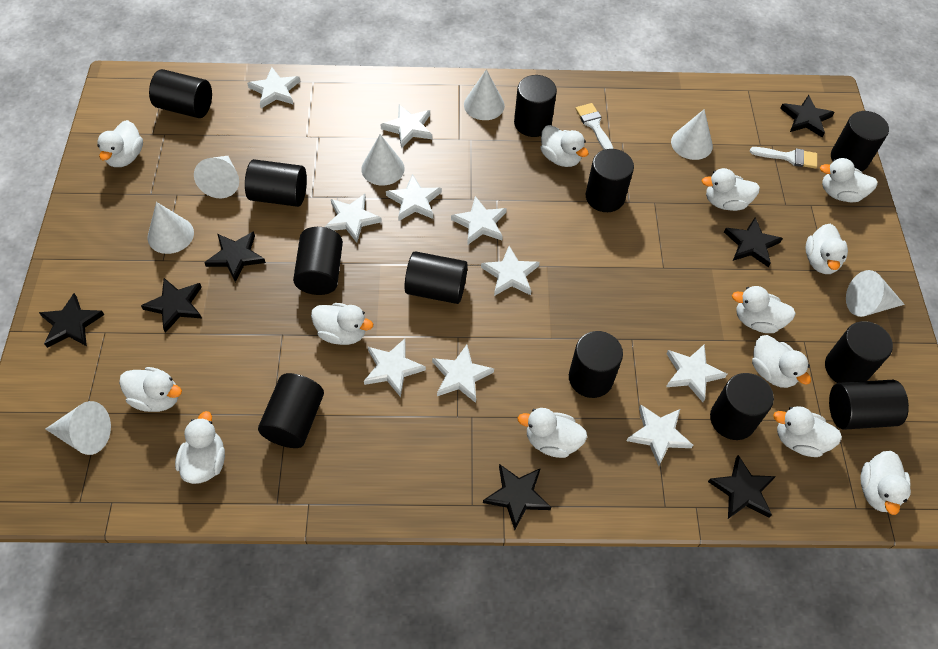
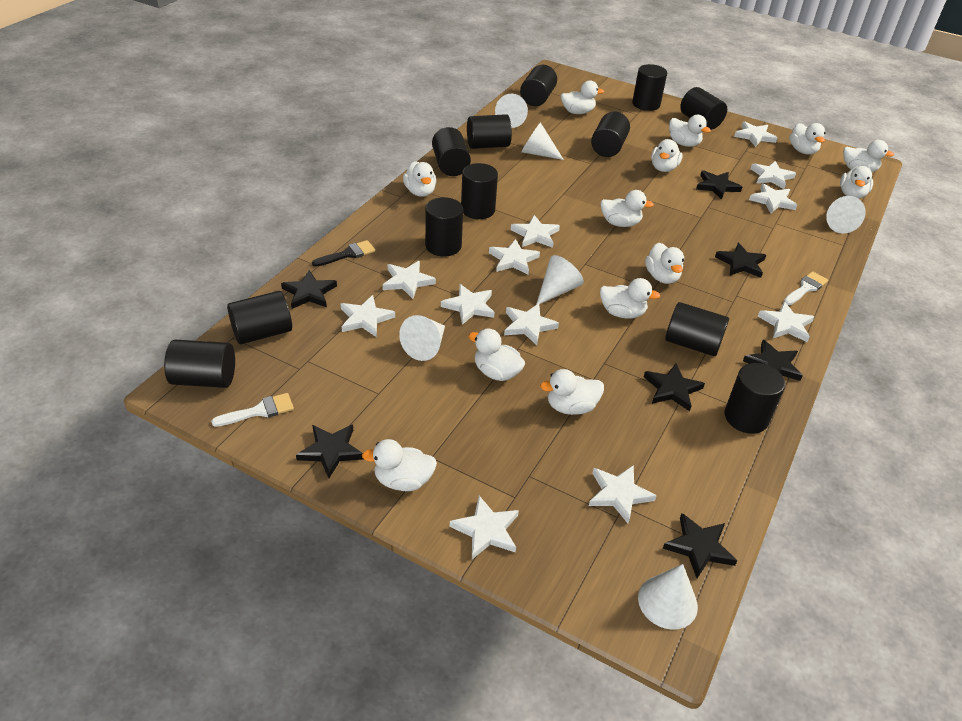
black brush: none = 0 -> [312,240,375,267] = 1
white cone: [46,401,111,455] [147,202,194,254] [194,156,239,198] [361,134,405,186] [464,69,505,120] [671,109,713,160] [846,270,905,317] = 7 -> [399,315,445,361] [495,94,528,128] [521,122,564,160] [536,255,584,305] [638,564,698,630] [826,196,866,234] = 6
white star: [247,67,300,108] [325,194,382,243] [364,339,426,397] [380,105,432,148] [386,174,442,221] [432,345,494,403] [451,196,507,245] [481,246,540,296] [626,405,693,466] [666,345,727,402] = 10 -> [341,295,395,337] [383,261,436,299] [441,284,495,325] [450,496,519,559] [489,239,540,275] [504,303,559,345] [511,215,560,248] [589,465,657,523] [734,121,777,147] [749,183,797,213] [750,161,796,189] [758,301,814,342] = 12

